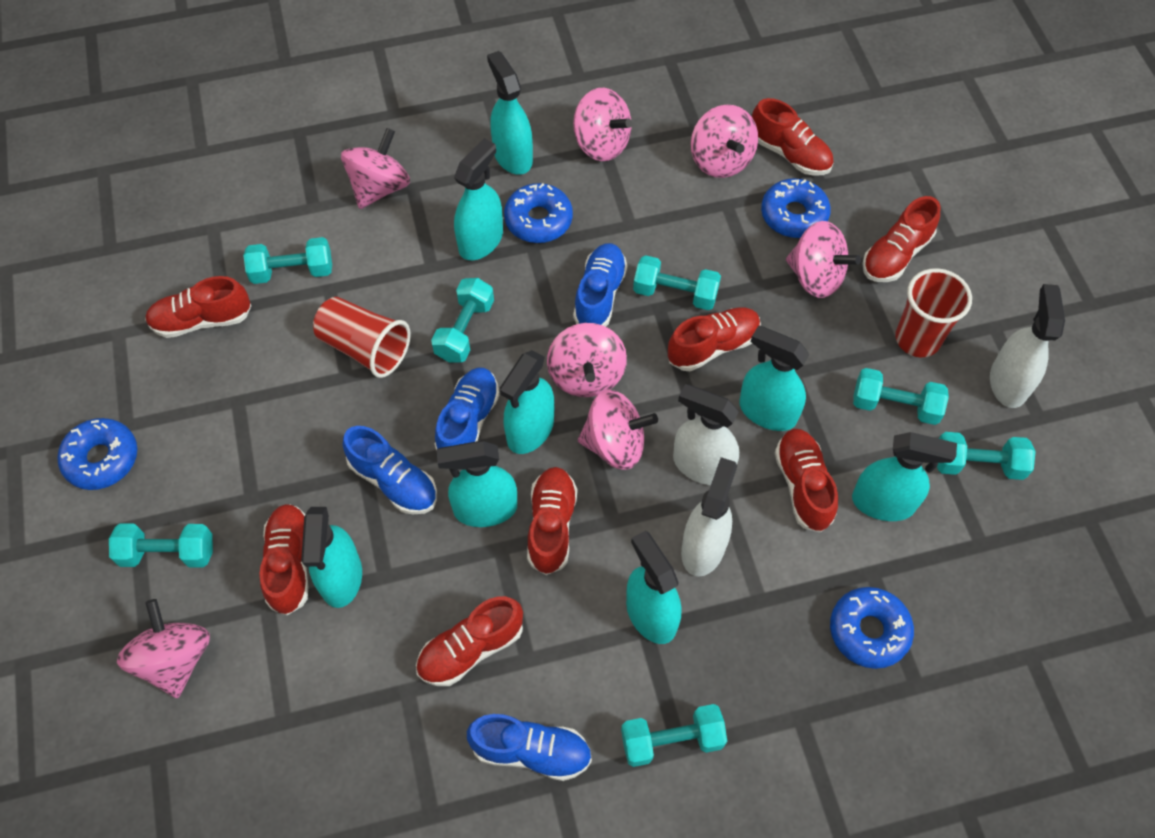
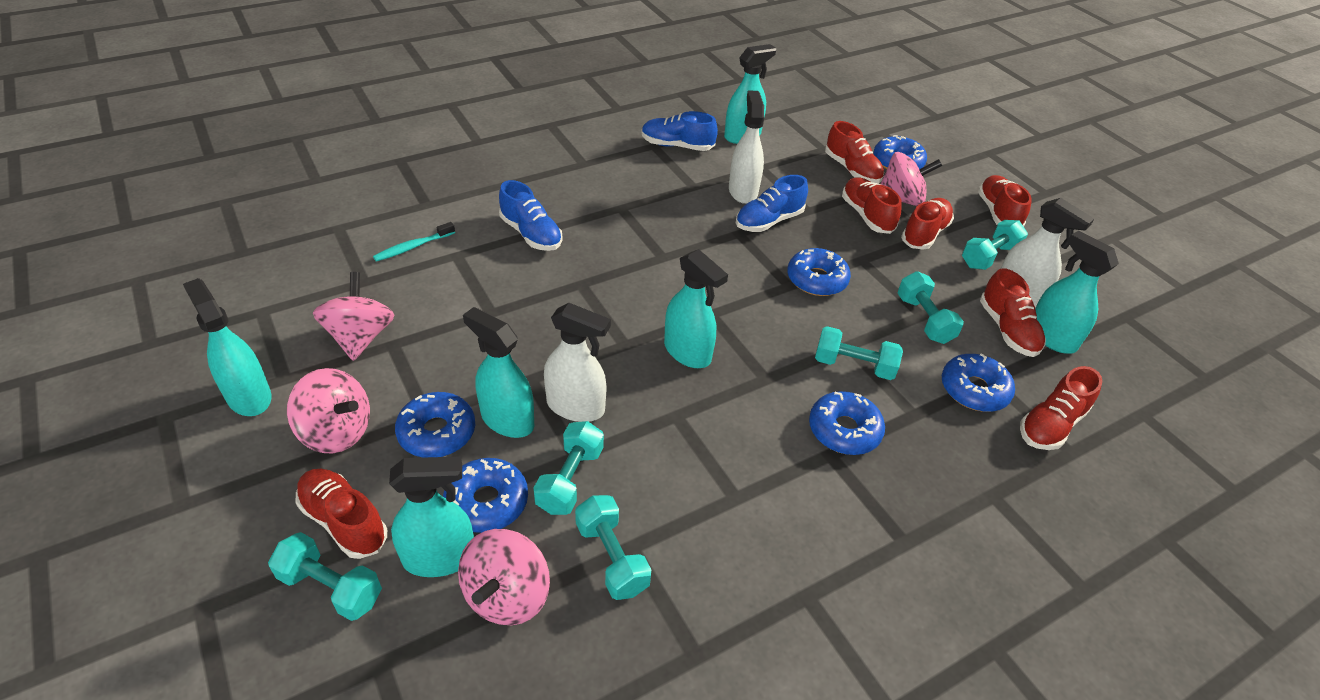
blue donut: [57,418,137,490] [504,183,573,243] [761,178,831,238] [830,587,914,669] = 4 -> [395,392,475,458] [443,458,528,533] [787,248,851,296] [809,391,885,455] [873,135,927,169] [942,353,1015,412] = 6
blue shoe: [343,426,437,514] [435,368,500,450] [467,714,592,781] [573,243,628,327] = 4 -> [499,180,563,251] [642,111,718,151] [736,175,808,232] = 3
pink spinning top: [117,599,210,698] [341,128,410,209] [547,323,627,397] [573,88,632,161] [578,390,658,470] [691,105,758,178] [786,221,861,298] = 7 -> [287,368,370,453] [313,272,395,361] [458,529,550,625] [881,152,942,206] = 4
red cup: [313,297,411,378] [895,268,972,357] = 2 -> none = 0
red shoe: [145,276,252,338] [260,504,308,615] [416,596,523,686] [527,467,577,575] [668,307,761,371] [752,98,833,176] [775,429,838,532] [862,196,940,282] = 8 -> [295,469,387,559] [825,121,884,184] [842,177,902,234] [901,198,954,250] [978,175,1032,226] [980,268,1046,357] [1020,366,1102,450] = 7
turquoise dumbbell: [109,523,213,568] [243,237,332,284] [431,278,494,363] [621,704,727,767] [633,255,721,310] [853,368,949,425] [937,432,1036,480] = 7 -> [268,532,382,621] [533,421,604,515] [575,495,652,600] [815,326,903,380] [897,271,964,344] [962,220,1028,270] = 6
turquoise spray bottle: [301,507,362,608] [436,441,517,527] [454,138,503,261] [487,51,533,175] [500,350,554,454] [626,531,681,644] [739,326,809,431] [852,432,957,521] = 8 -> [183,278,272,416] [389,456,474,577] [463,307,534,438] [664,249,728,368] [724,44,776,144] [1035,231,1119,354] = 6
turquoise toothbrush: none = 0 -> [373,222,455,262] = 1

